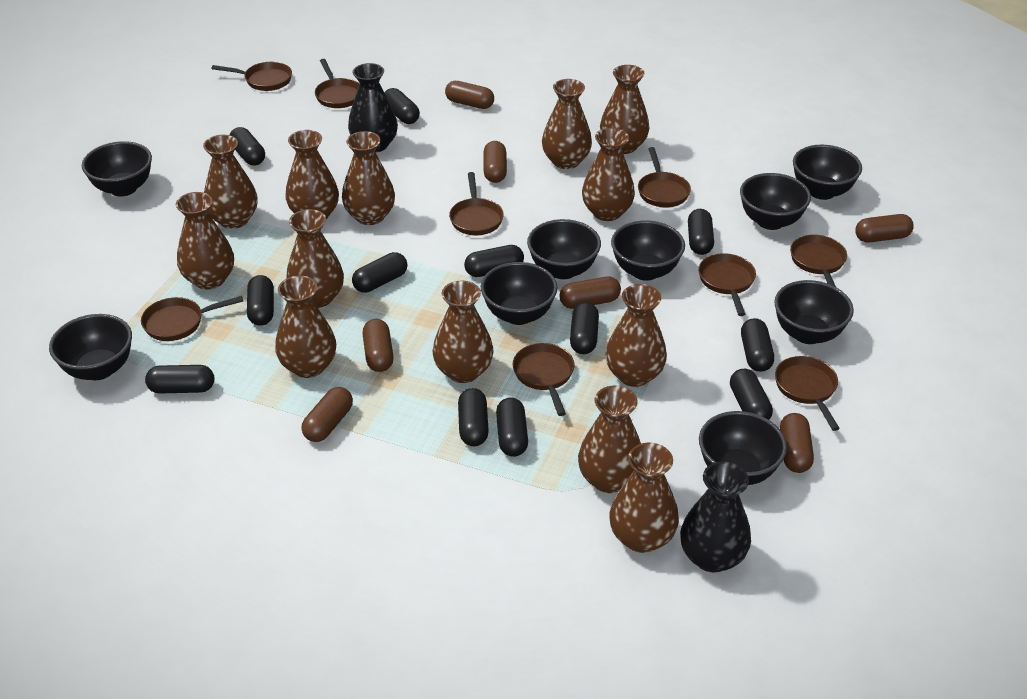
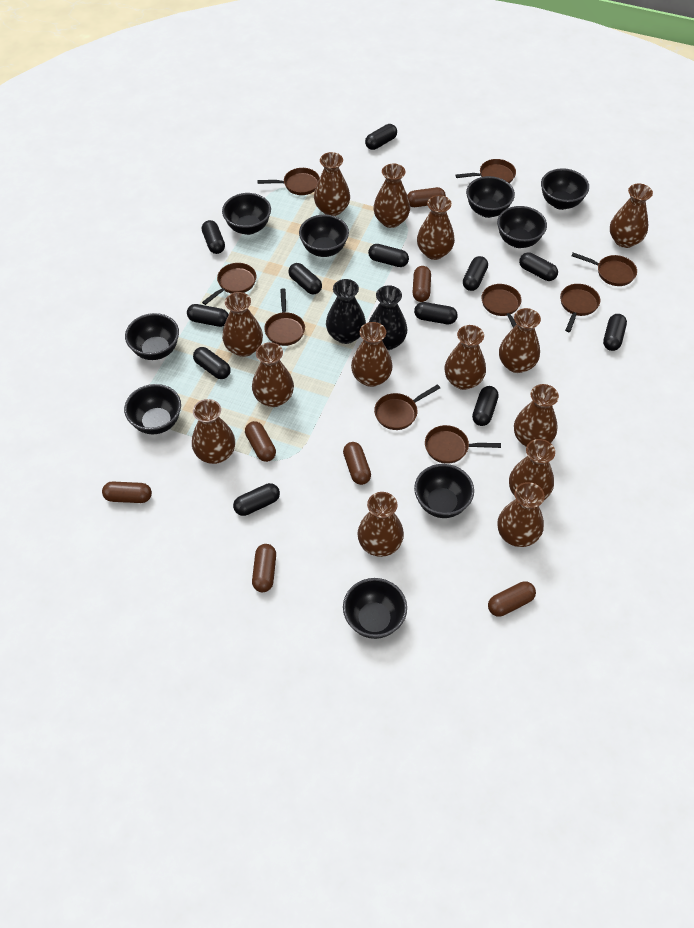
brown vase: [176,192,234,290] [203,135,258,229] [275,276,336,378] [285,130,339,219] [286,209,344,308] [342,131,395,225] [433,281,494,383] [542,79,592,169] [578,386,641,493] [582,128,635,221] [600,65,649,154] [606,284,667,387] [609,443,679,553] = 13 -> [192,399,235,464] [222,292,263,357] [252,342,294,407] [314,152,350,216] [351,322,393,387] [357,492,404,557] [373,164,410,228] [417,195,455,260] [445,325,486,390] [497,482,545,547] [499,308,541,373] [509,439,555,500] [514,384,559,447] [610,183,653,248] = 14

